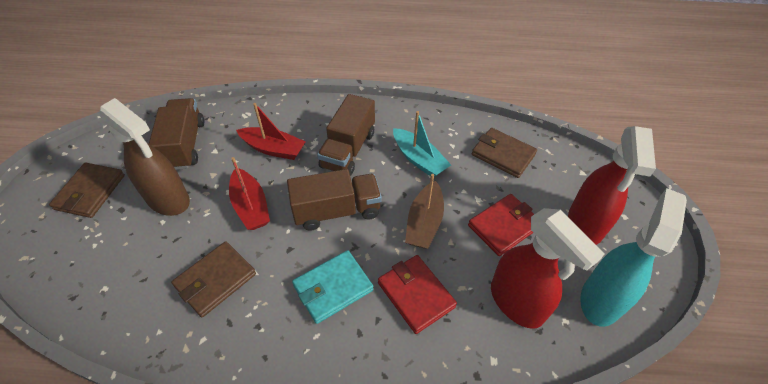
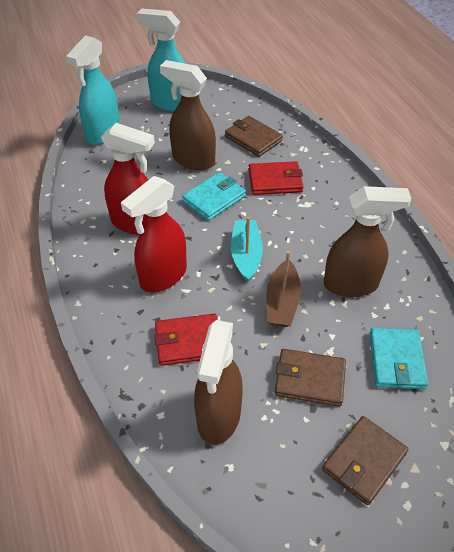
brown spray bottle: [99,98,190,216] = 1 -> [160,60,216,170] [194,320,243,445] [324,186,411,297] = 3
brown truck: [149,98,204,170] [287,169,382,231] [317,94,375,176] = 3 -> none = 0
red boat: [229,157,270,230] [236,103,306,160] = 2 -> none = 0
turquoise spray bottle: [580,188,687,327] = 1 -> [66,35,120,145] [137,9,185,112] = 2
turquoise wallet: [292,250,373,324] = 1 -> [182,172,246,221] [370,328,428,389] = 2

